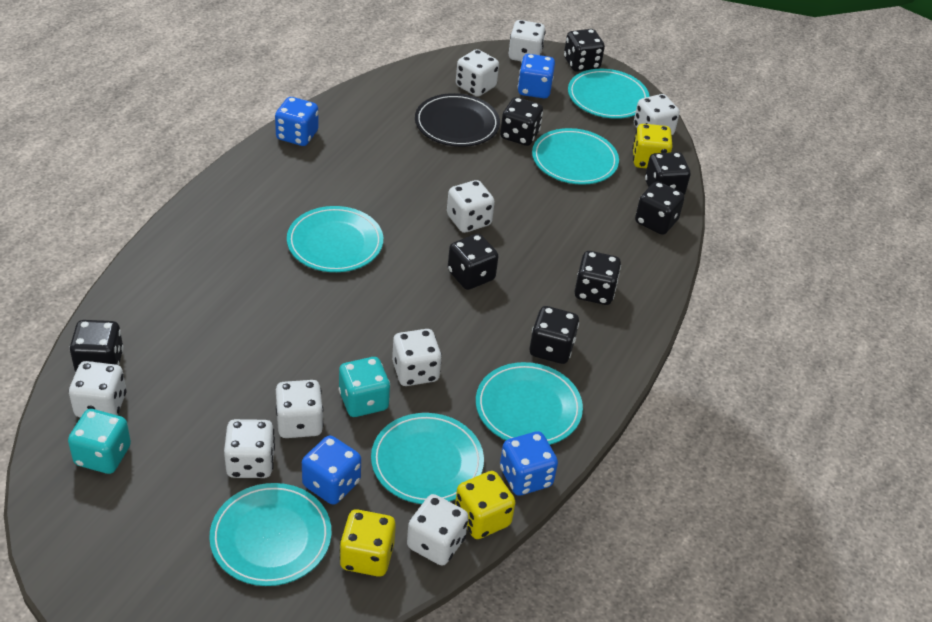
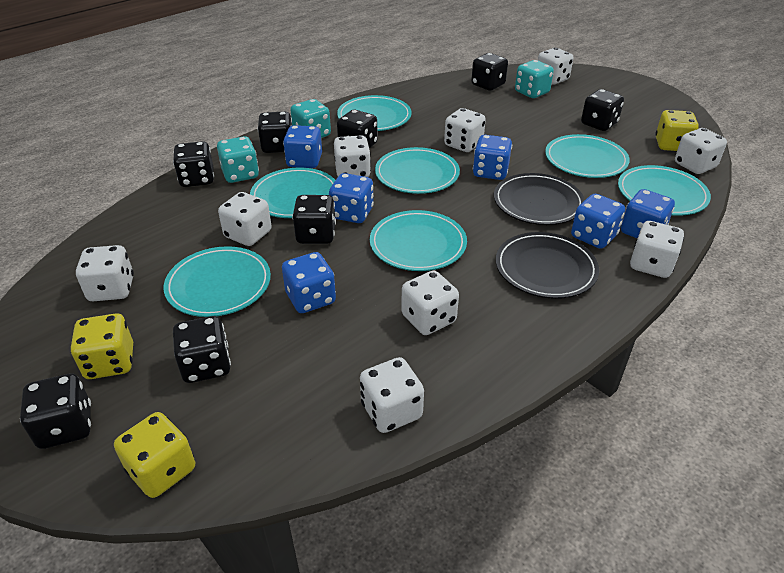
black plate: [415,93,500,147] = 1 -> [494,173,585,225] [496,232,599,299] = 2
blue dice: [275,97,319,146] [302,435,361,505] [500,431,558,496] [518,54,555,98] = 4 -> [282,252,336,313] [283,125,322,168] [329,173,374,223] [473,135,512,180] [571,194,625,249] [621,189,675,238] = 6
turquoise dice: [68,409,131,474] [339,357,390,417] = 2 -> [217,136,259,183] [290,99,331,138] [515,60,554,98] = 3
turquoise plate: [209,483,331,586] [287,206,383,272] [371,413,484,504] [476,362,583,445] [532,128,619,185] [568,69,650,119] = 6 -> [164,246,271,317] [250,168,335,218] [337,95,412,131] [370,210,467,271] [375,147,460,194] [545,134,630,178] [618,165,711,216] = 7

